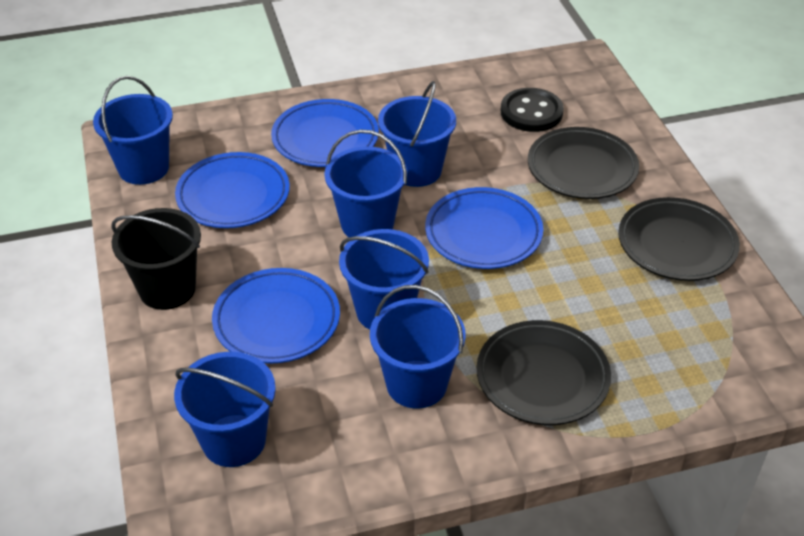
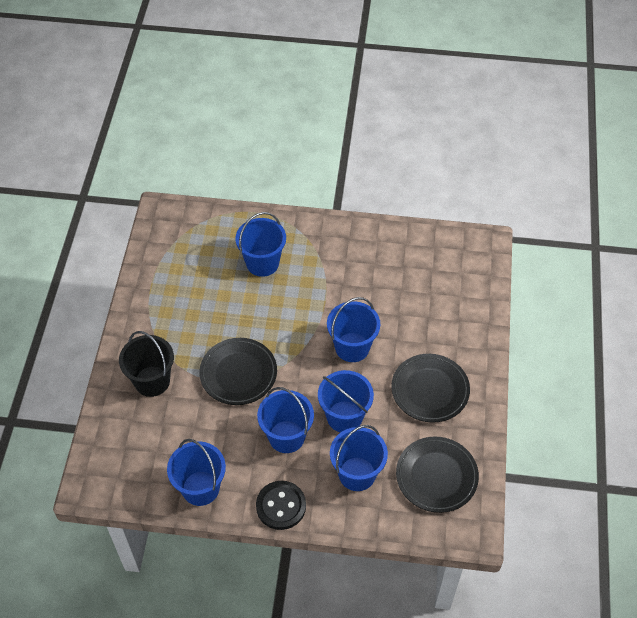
blue plate: [175,152,290,228] [212,268,340,364] [271,99,379,167] [425,187,543,269] = 4 -> none = 0

